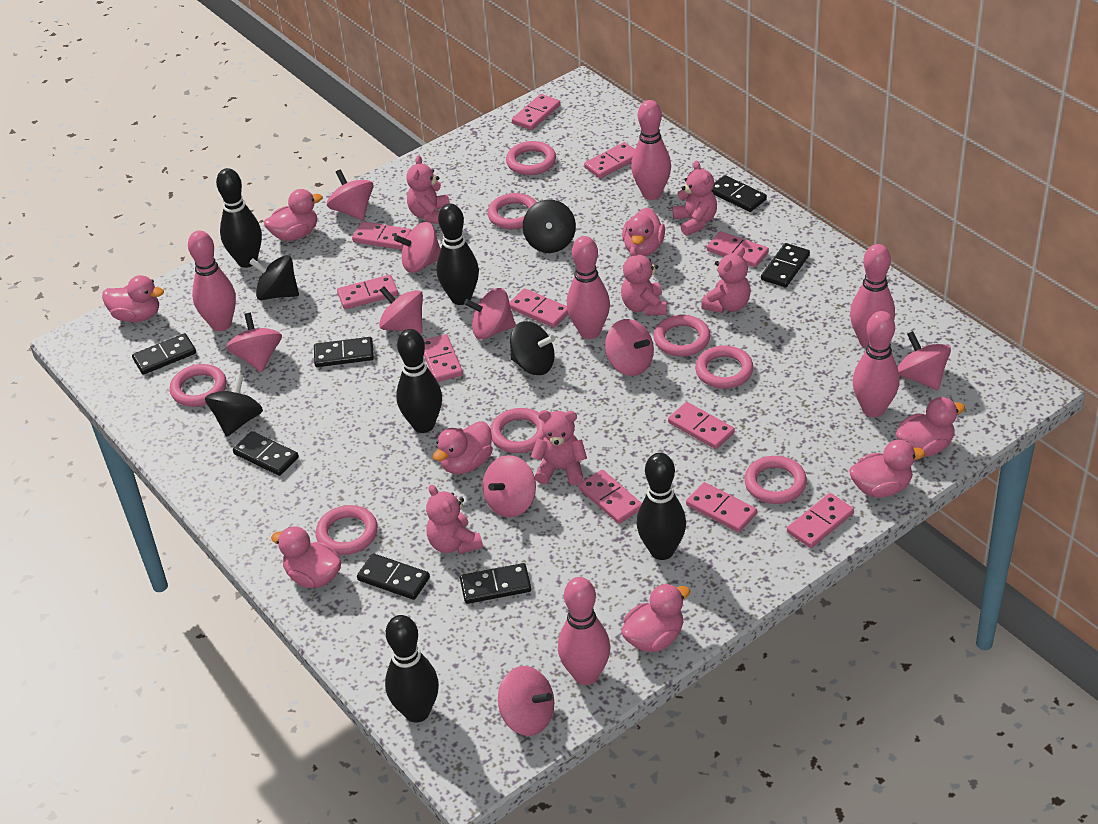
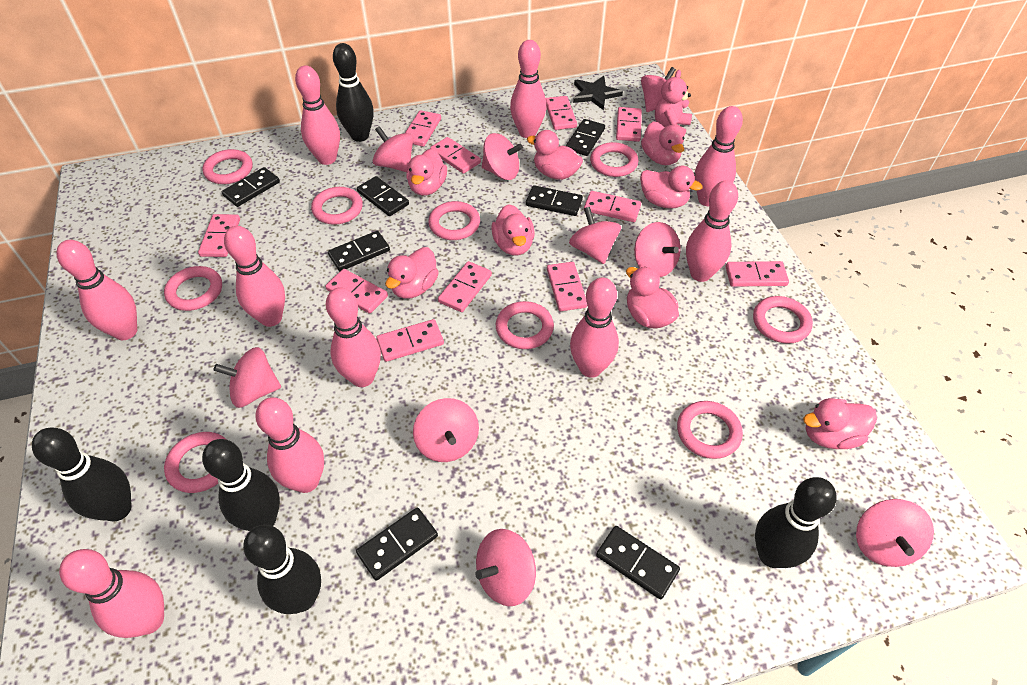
black spinning top: [205,374,263,436] [249,255,299,300] [510,321,555,375] [523,199,576,253] = 4 -> none = 0
black star: none = 0 -> [573,76,623,110] = 1
pink bowling pin: [188,230,236,331] [558,577,610,685] [567,236,610,339] [631,100,671,200] [850,244,895,348] [853,311,900,417] = 6 -> [57,240,137,340] [59,549,164,638] [224,226,285,327] [255,397,324,493] [295,65,340,165] [326,287,381,387] [510,40,546,138] [570,278,619,378] [686,181,738,282] [695,106,743,207] = 10
pink ring: [170,364,227,407] [316,505,378,555] [487,193,537,229] [490,408,545,453] [506,141,556,175] [654,315,710,356] [695,345,754,389] [744,456,807,504] = 8 -> [164,266,222,311] [164,432,227,493] [202,149,253,184] [311,187,363,225] [428,201,480,240] [496,301,554,349] [590,142,638,177] [677,401,743,459] [753,296,813,344] = 9
pink teddy bear: [406,155,450,224] [426,485,483,554] [531,410,587,485] [621,247,667,315] [673,161,717,236] [701,247,751,313] = 6 -> [655,70,692,136] = 1

